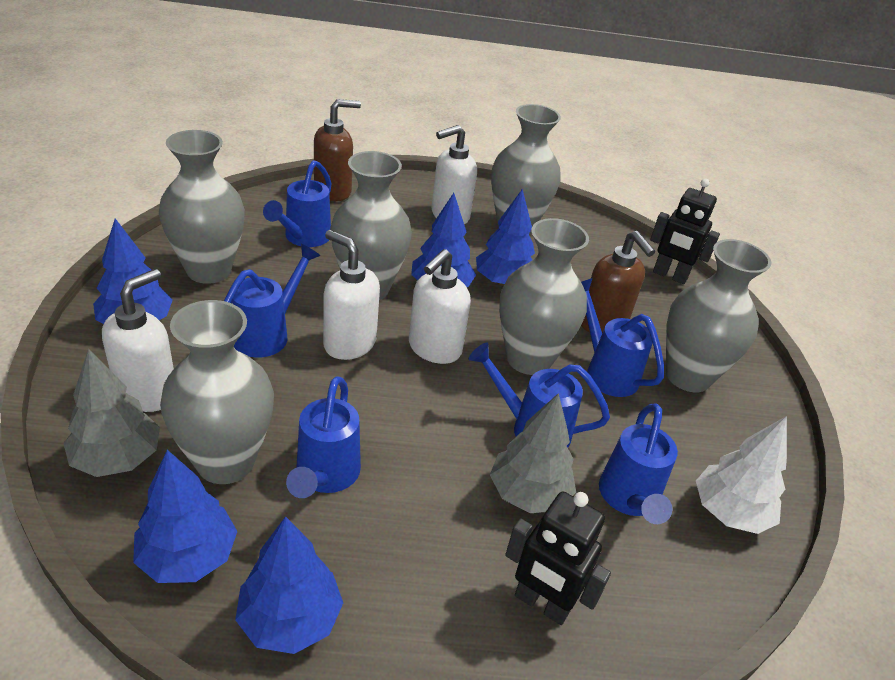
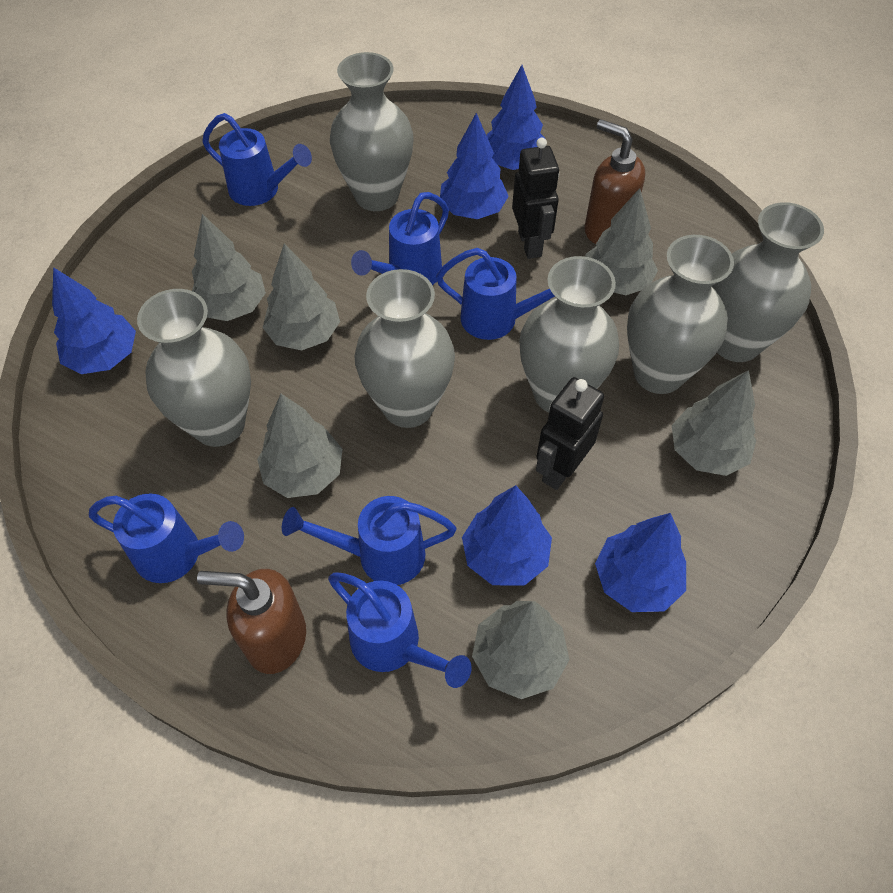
grey tree: [63,349,160,477] [490,393,576,513] = 2 -> [192,214,266,321] [257,394,343,498] [263,243,340,350] [472,601,570,699] [585,188,658,295] [672,370,756,476] = 6
white soap dispenser: [102,269,174,412] [323,230,380,360] [409,249,471,364] [432,125,477,225] = 4 -> none = 0
white tree: [696,416,787,534] = 1 -> none = 0

